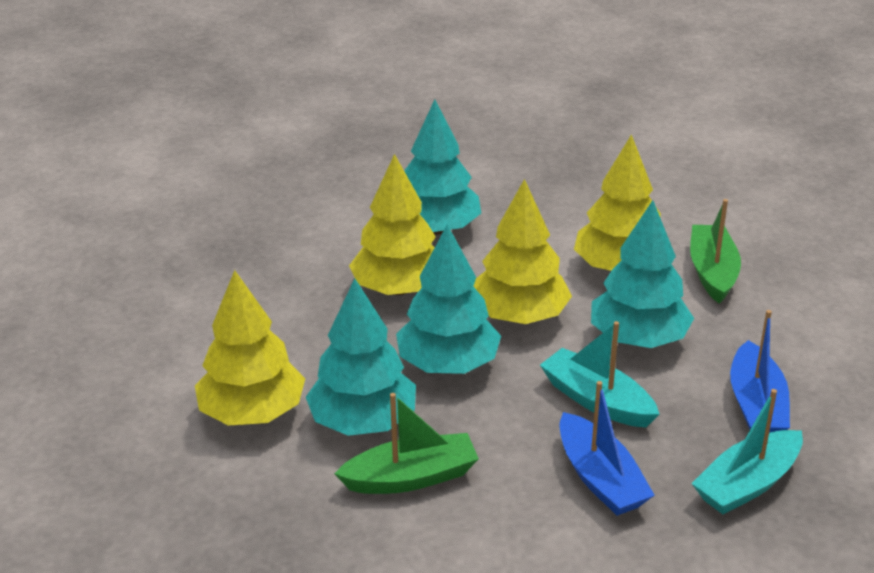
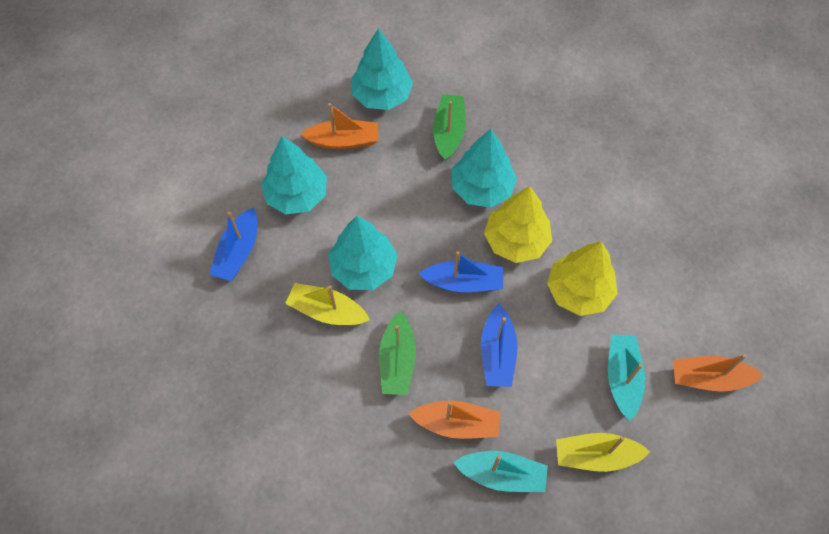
blue boat: [559,381,655,516] [730,310,790,433] = 2 -> [209,207,257,281] [419,251,504,292] [481,304,518,387] = 3
orange boat: none = 0 -> [300,103,378,149] [409,401,500,439] [673,354,764,392] = 3
yellow boat: none = 0 -> [285,283,370,325] [556,433,650,472] = 2
yellow tree: [195,270,305,426] [349,154,436,295] [473,179,572,324] [574,134,661,271] = 4 -> [484,186,552,263] [547,241,618,316] = 2

